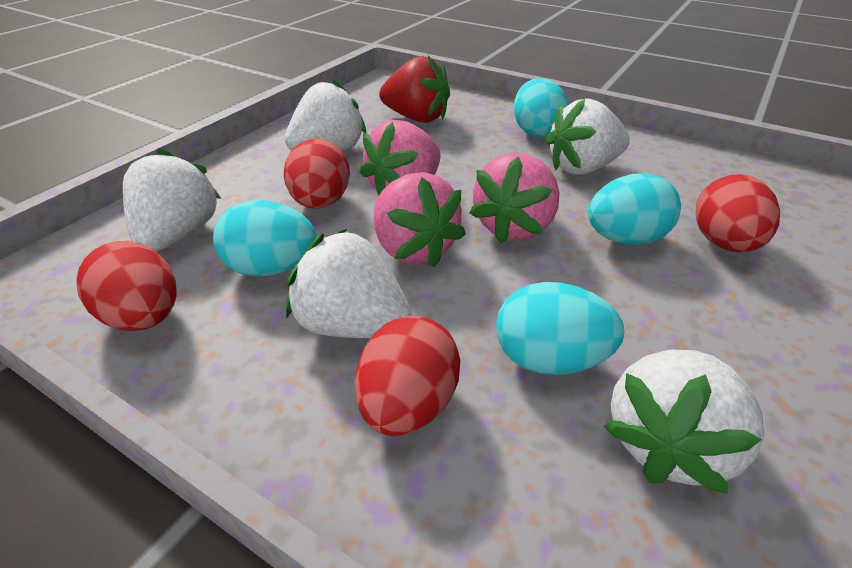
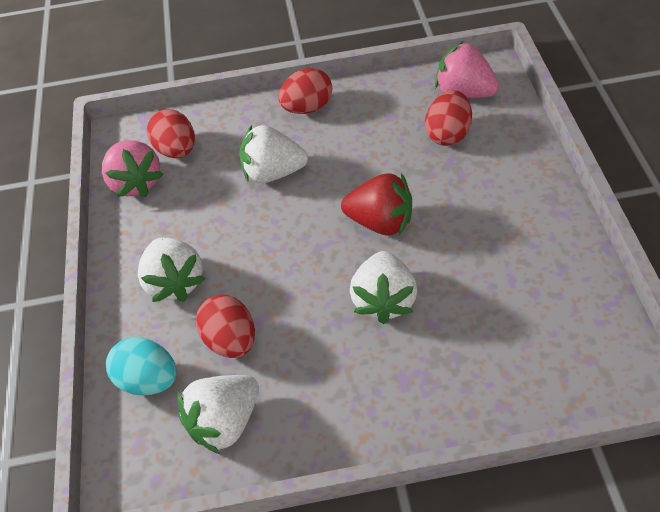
pink strawberry: [359,120,441,196] [374,172,466,267] [469,153,560,244] = 3 -> [102,140,164,197] [435,41,499,98] = 2
turquoise egg: [213,200,316,276] [496,282,624,375] [514,78,568,138] [588,173,681,245] = 4 -> [106,337,177,396] = 1
white strawberry: [123,148,221,252] [285,78,366,151] [286,229,413,338] [546,98,630,175] [604,350,764,494] = 5 -> [138,238,206,302] [177,375,259,455] [239,125,308,184] [350,251,417,324] = 4

